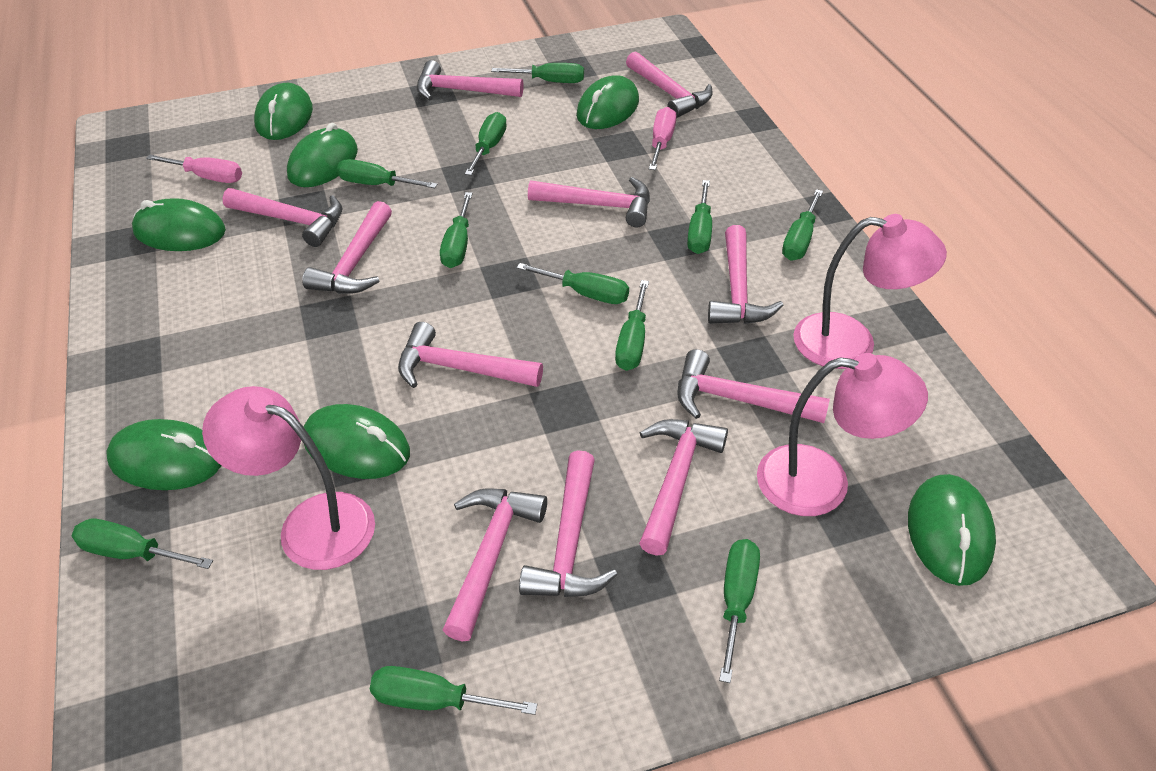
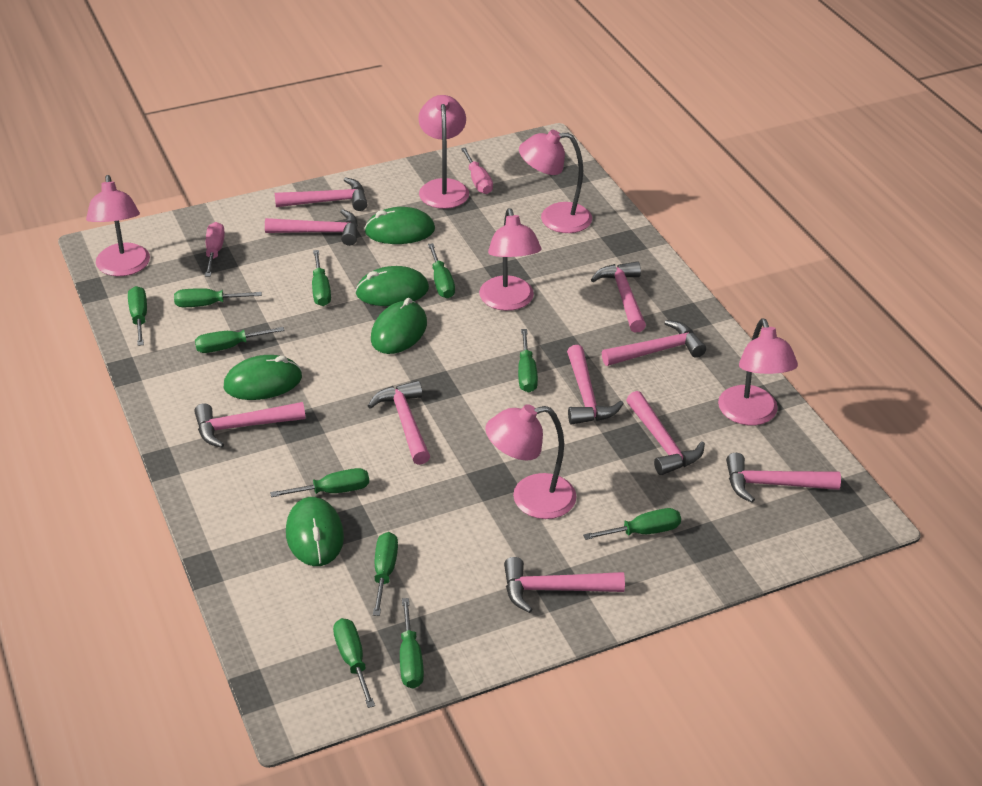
green mouse: [106,419,221,490] [132,198,226,251] [254,83,313,140] [287,123,358,187] [303,404,410,479] [576,75,639,129] [908,474,996,586] = 7 -> [224,355,302,400] [286,497,344,566] [355,266,429,306] [364,207,435,244] [371,298,427,354] = 5
pink hammer: [223,188,343,247] [302,201,392,294] [398,322,543,388] [417,60,524,100] [443,488,547,642] [519,450,617,597] [528,177,650,227] [626,51,713,118] [639,419,728,556] [677,349,830,423] [708,225,784,324] = 11 -> [194,402,305,448] [265,209,358,246] [275,177,367,211] [368,380,430,465] [504,557,625,613] [567,345,624,425] [591,261,646,332] [602,320,706,366] [626,391,705,475] [726,453,841,503] = 10
pink lamp: [202,386,375,570] [757,353,928,516] [793,214,947,369] = 3 -> [86,175,150,276] [418,95,469,209] [479,208,542,311] [485,404,576,519] [519,130,592,233] [718,318,798,425] = 6

